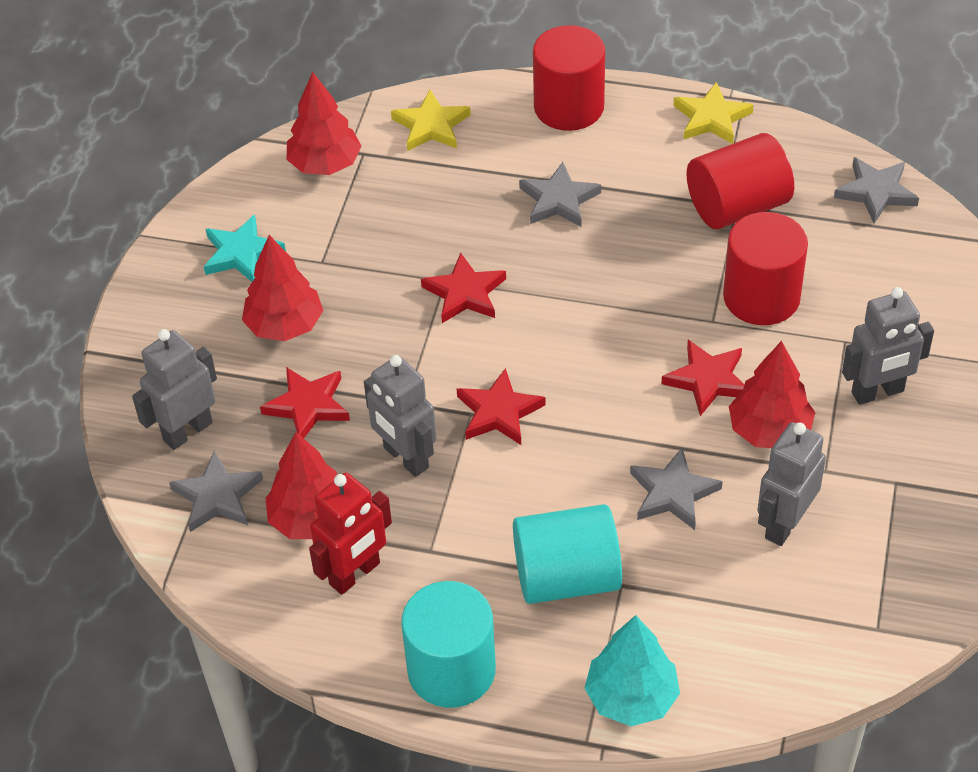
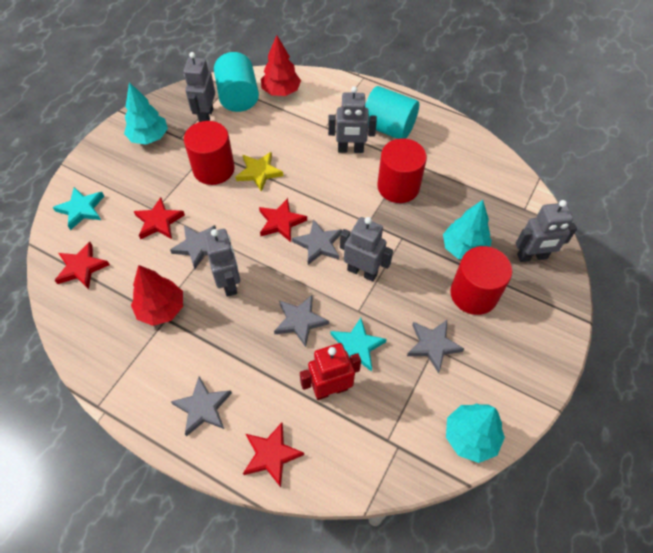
grey robot: [132,329,217,450] [364,355,436,477] [757,422,826,546] [842,287,934,405] = 4 -> [183,52,215,122] [204,229,240,297] [328,86,377,153] [340,217,393,282] [516,200,577,262] = 5
grey star: [169,451,263,532] [519,162,601,227] [630,448,723,530] [834,157,919,223] = 4 -> [170,225,216,269] [171,376,232,436] [274,295,329,347] [292,219,342,265] [407,320,464,373] = 5
red tree: [242,235,323,341] [265,432,337,539] [287,72,362,175] [729,341,815,448] = 4 -> [131,265,183,326] [261,35,301,96] = 2
turquoise star: [204,215,286,282] = 1 -> [53,187,104,230] [330,318,387,372] = 2
turquoise tree: [584,615,680,726] = 1 -> [124,82,168,145] [443,200,492,259] [446,403,505,463] = 3
yellow star: [391,90,471,151] [673,82,753,144] = 2 -> [236,152,283,192] = 1

